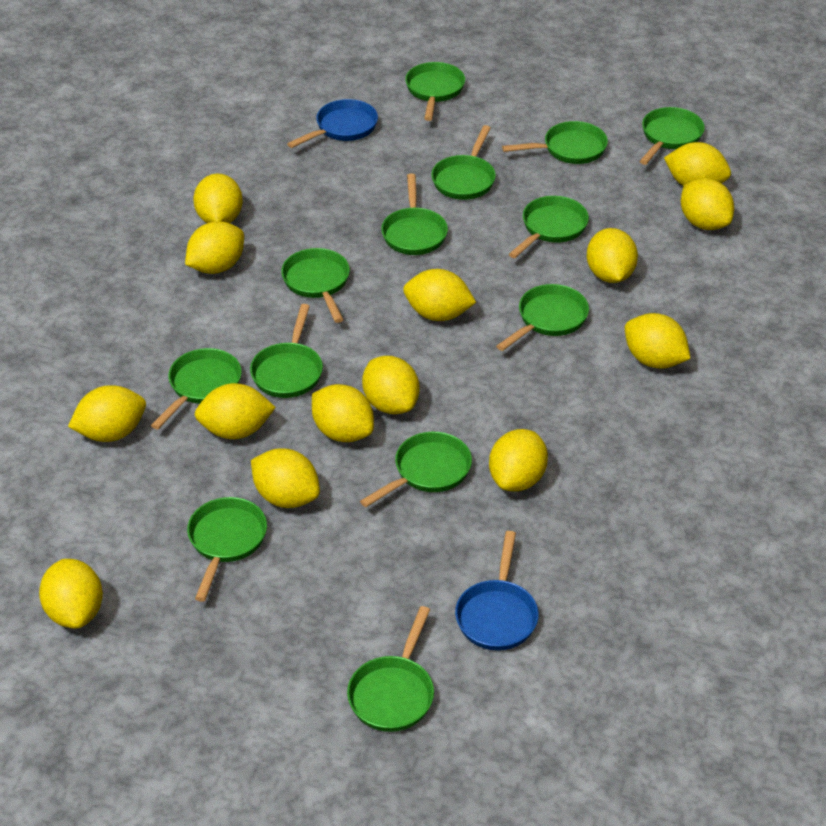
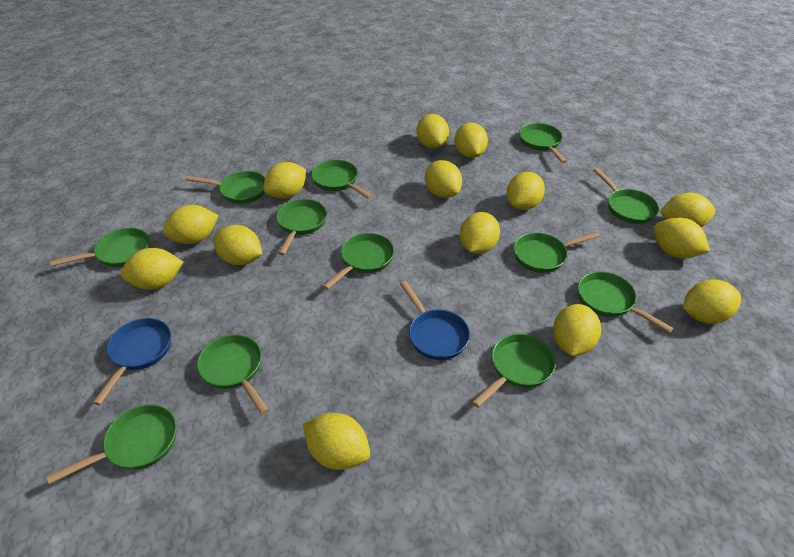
green pan: [151,348,242,429] [187,497,267,602] [250,304,323,398] [281,248,350,323] [347,606,434,732] [360,432,472,507] [381,174,448,255] [405,62,465,121] [431,125,496,200] [496,284,589,351] [502,121,608,164] [509,196,589,258] [640,107,705,165] = 13 -> [46,404,177,484] [50,228,150,267] [186,171,265,204] [197,334,269,415] [276,199,327,255] [311,160,373,199] [323,233,394,290] [472,334,556,408] [514,232,600,273] [519,123,567,163] [578,271,674,333] [593,168,659,224] = 12

